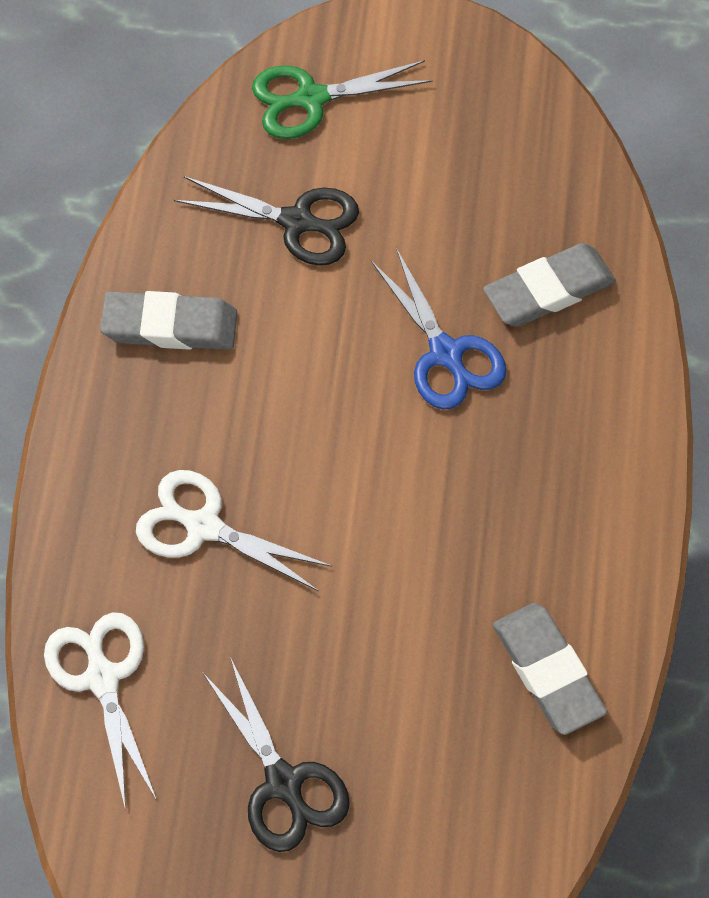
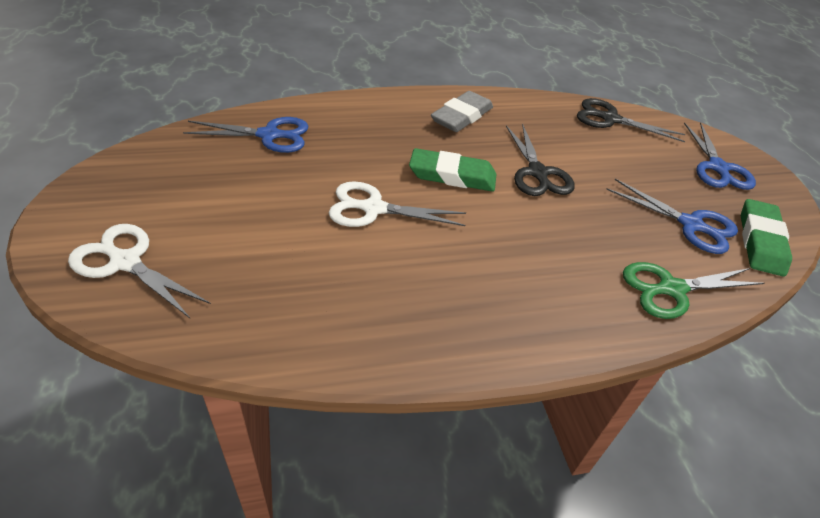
blue scissors: [371,248,506,410] = 1 -> [183,117,309,153] [606,179,738,254] [684,122,756,190] = 3
green eraser: none = 0 -> [409,148,496,192] [741,199,792,276] = 2
grey eraser: [100,291,237,350] [483,243,616,327] [493,603,607,735] = 3 -> [431,91,493,132] = 1

